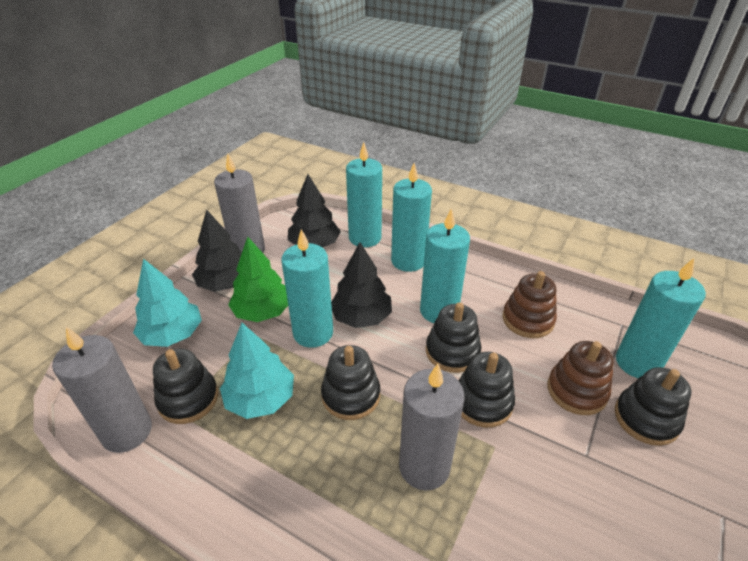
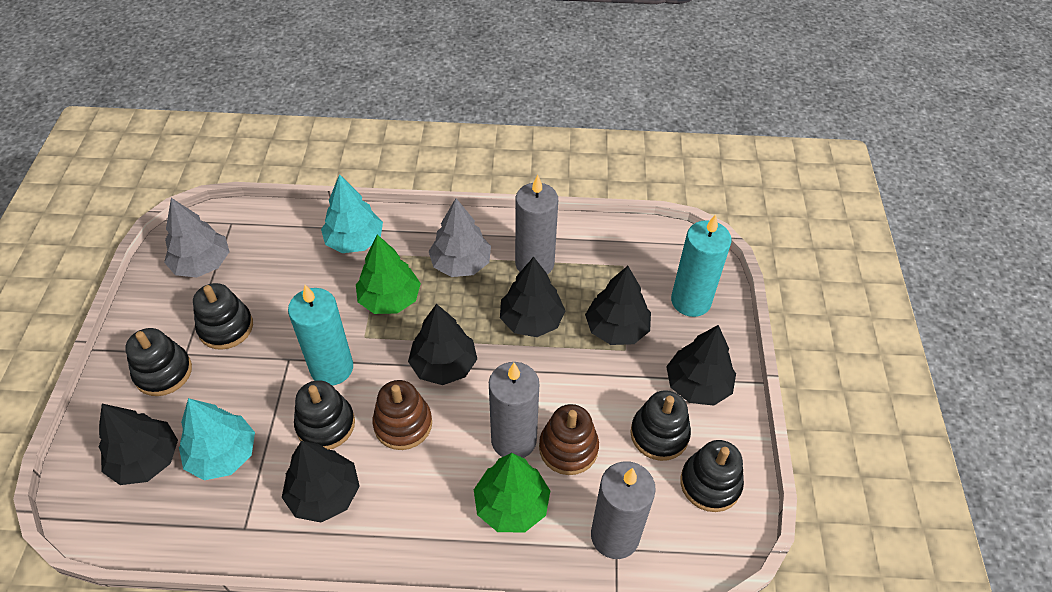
black tree: [192,209,242,292] [288,174,341,248] [331,242,392,328] = 3 -> [99,404,178,485] [282,441,360,522] [408,304,477,385] [500,257,565,337] [585,266,651,345] [666,325,736,406] = 6
green tree: [228,237,288,322] = 1 -> [356,235,421,314] [474,453,550,533] = 2
grey tree: none = 0 -> [164,198,230,278] [429,198,491,277] = 2
turquoise candle: [281,229,333,348] [346,142,382,247] [391,163,432,272] [420,208,470,323] [616,258,706,378] = 5 -> [288,285,353,386] [671,214,731,317] = 2

